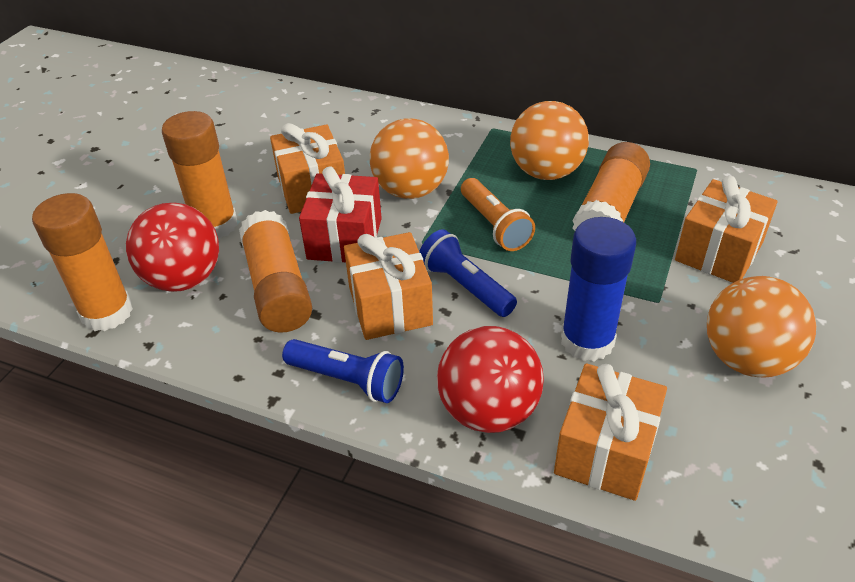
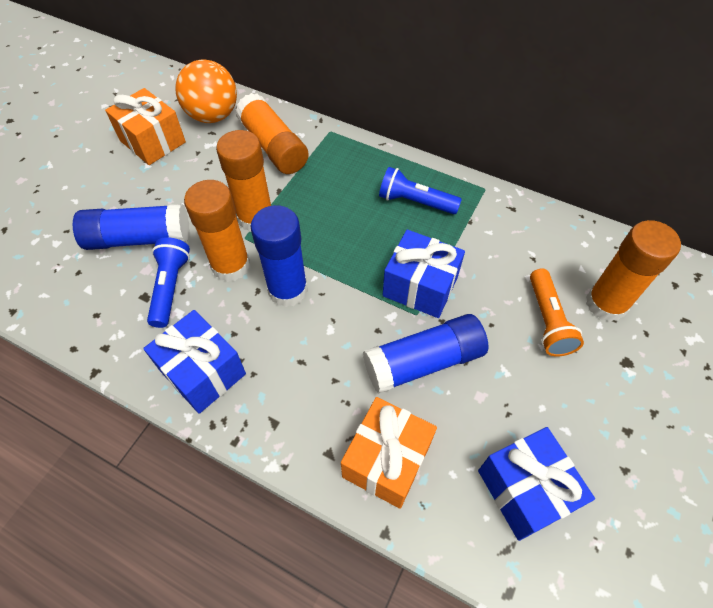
blue gift: none = 0 -> [143,310,246,414] [383,230,465,318] [478,427,595,541] = 3
blue glue stick: [561,217,636,361] = 1 -> [73,204,190,250] [251,205,308,307] [363,314,488,394] = 3
orange ball: [370,118,449,199] [510,101,589,180] [707,276,816,378] = 3 -> [175,59,237,123] = 1
orange gift: [270,123,345,214] [344,232,433,340] [554,363,667,501] [675,176,777,283] = 4 -> [105,88,186,165] [341,397,437,509] = 2
red ball: [126,203,219,292] [437,326,544,433] = 2 -> none = 0
red gift: [299,166,382,263] = 1 -> none = 0

